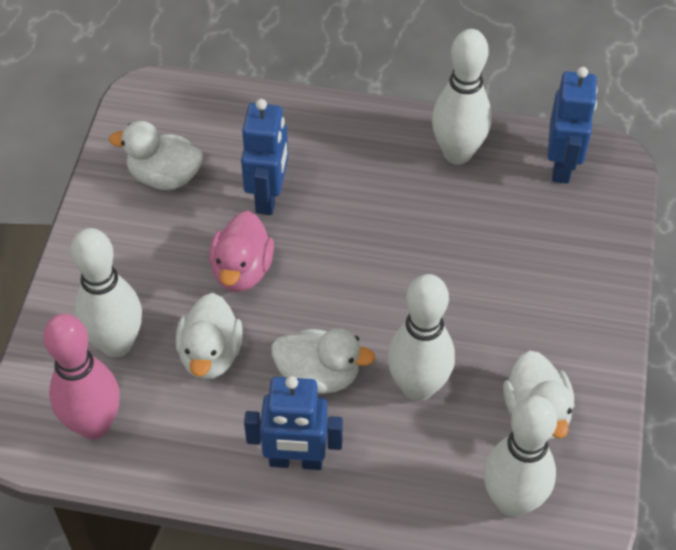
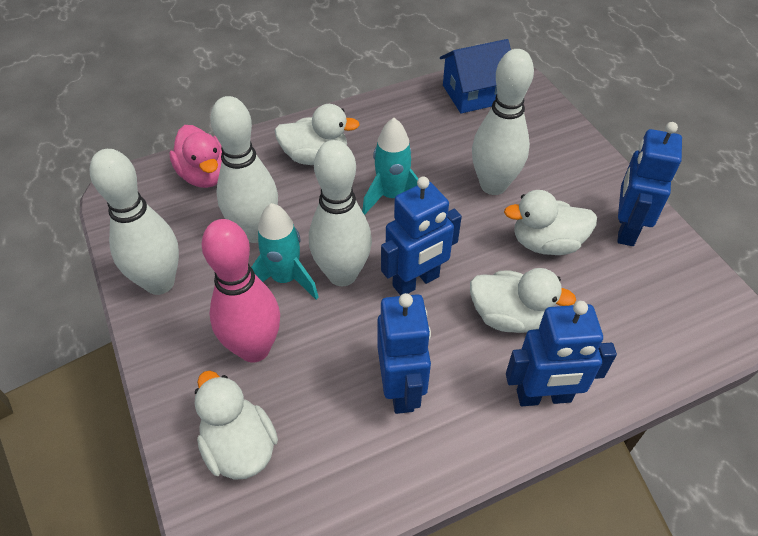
blue house: none = 0 -> [440,39,511,114] = 1
blue robot: [241,99,288,215] [244,376,343,470] [547,67,598,184] = 3 -> [377,293,431,414] [381,177,462,296] [506,301,617,406] [617,122,682,246] = 4
turquoise rocket: none = 0 -> [251,203,319,300] [362,118,419,215] = 2

